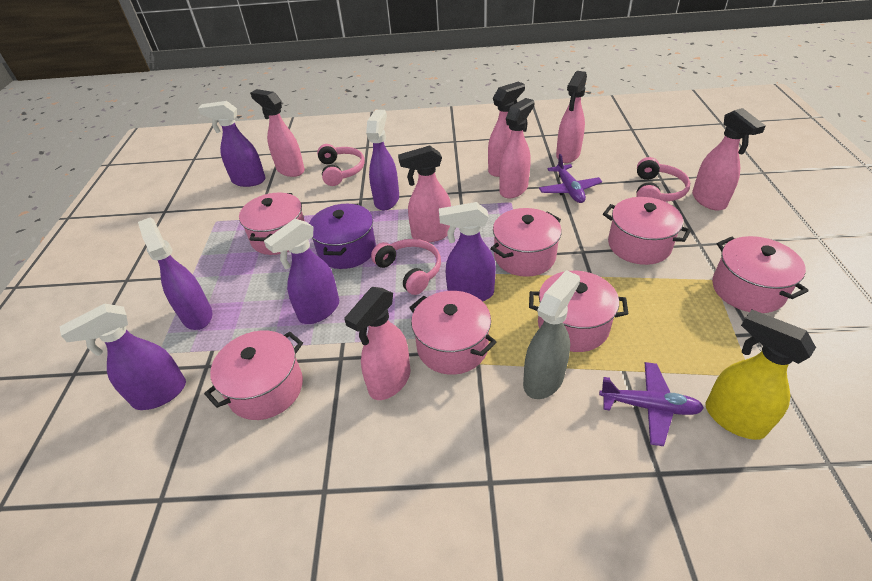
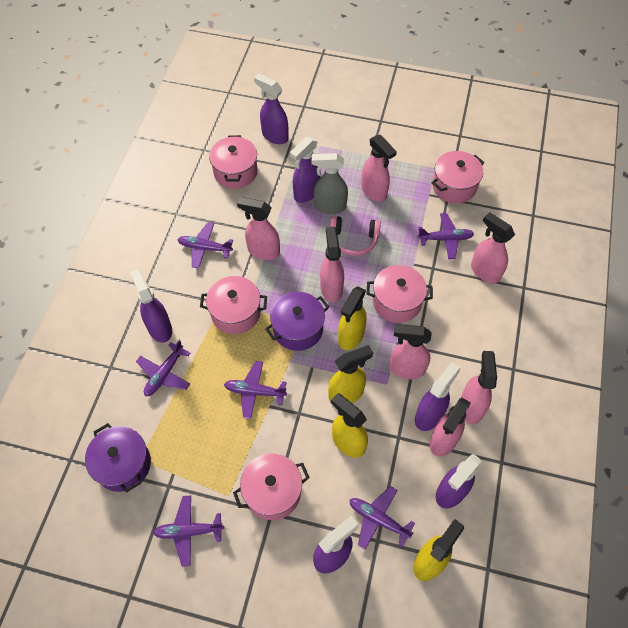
pink headphones: [317,144,365,186] [371,239,441,295] [636,157,690,201] = 3 -> [330,216,381,256] = 1
pink pot: [204,330,303,420] [239,193,305,255] [409,291,497,375] [490,208,562,277] [529,271,628,352] [603,197,691,265] [712,236,809,313] = 7 -> [200,276,267,334] [209,135,258,189] [233,453,310,520] [367,265,433,323] [432,151,484,204] = 5
purple plane: [539,154,602,203] [599,362,704,446] = 2 -> [136,340,190,396] [153,495,224,567] [178,222,233,269] [224,361,287,419] [349,486,415,550] [418,213,474,259] = 6
purple pot: [309,204,376,269] = 1 -> [85,423,151,492] [265,292,329,351] = 2
yellow spray bottle: [705,310,816,440] = 1 -> [328,345,373,403] [331,393,368,458] [338,286,367,350] [413,519,464,581] = 4

